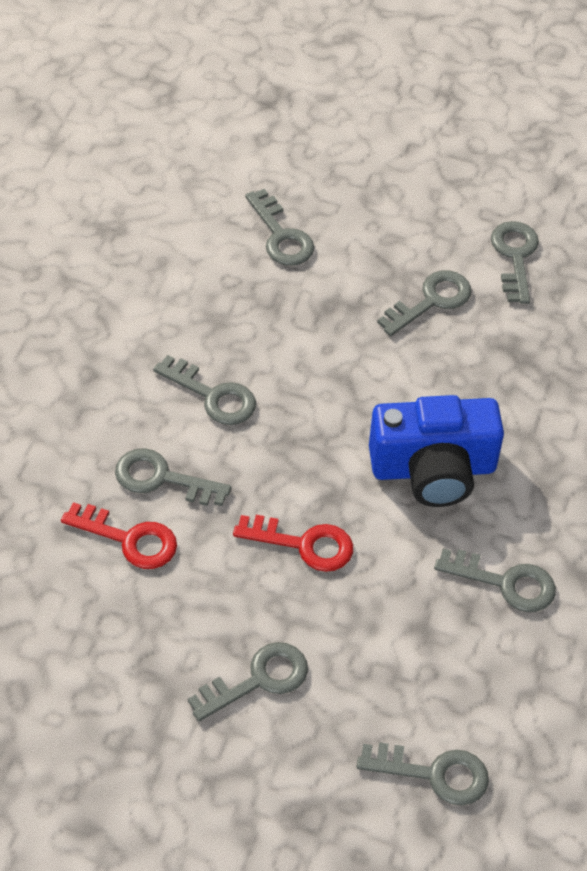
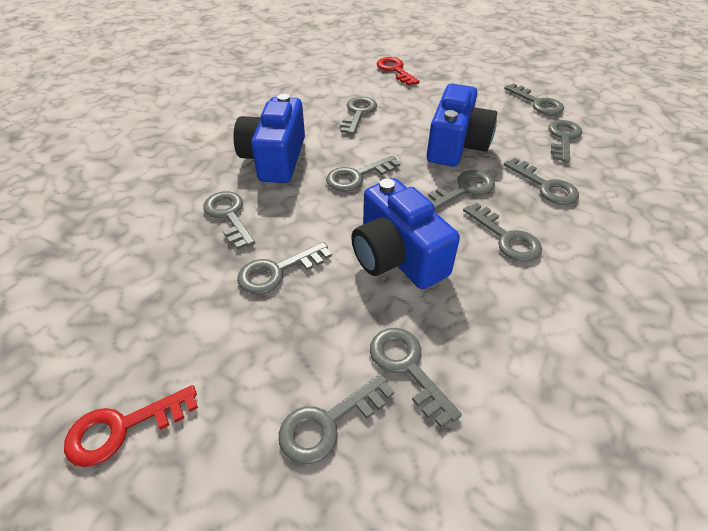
blue camera: [369,395,504,507] = 1 -> [233,94,305,183] [351,178,460,289] [427,83,497,167] = 3
grey key: [115,448,231,506] [153,355,256,425] [188,642,308,721] [245,189,314,266] [357,742,489,806] [377,270,472,336] [434,549,556,612] [491,221,539,304] = 8 -> [203,191,255,250] [237,242,332,294] [279,373,394,464] [326,155,400,191] [340,97,377,135] [370,328,462,428] [426,170,495,210] [463,202,542,262] [504,83,564,115] [504,158,579,205] [548,120,582,163] = 11

